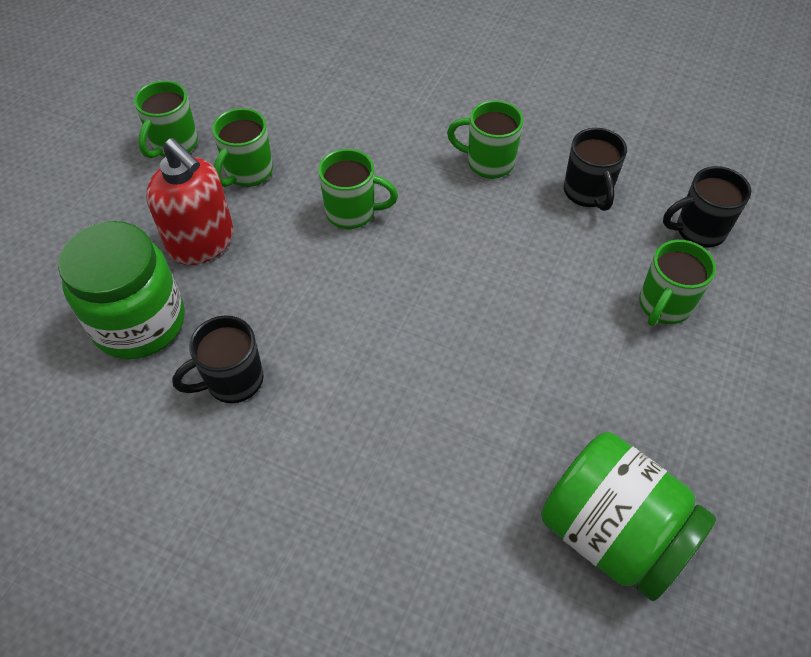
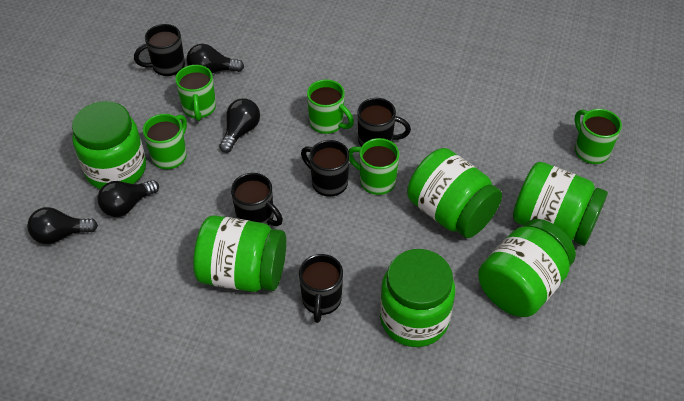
black light bulb: none = 0 -> [27,207,98,244] [98,180,159,217] [187,44,244,73] [219,98,260,153] = 4
black mug: [172,315,264,403] [564,128,627,211] [663,166,751,248] = 3 -> [134,24,185,76] [231,173,283,226] [299,254,343,323] [301,140,350,197] [358,98,411,147] = 5
green jar: [58,221,185,359] [541,432,716,601] = 2 -> [72,101,146,189] [193,215,286,292] [380,249,455,347] [407,148,502,238] [478,219,576,317] [513,162,608,246] = 6
red soap dispenser: [146,138,234,265] = 1 -> none = 0

